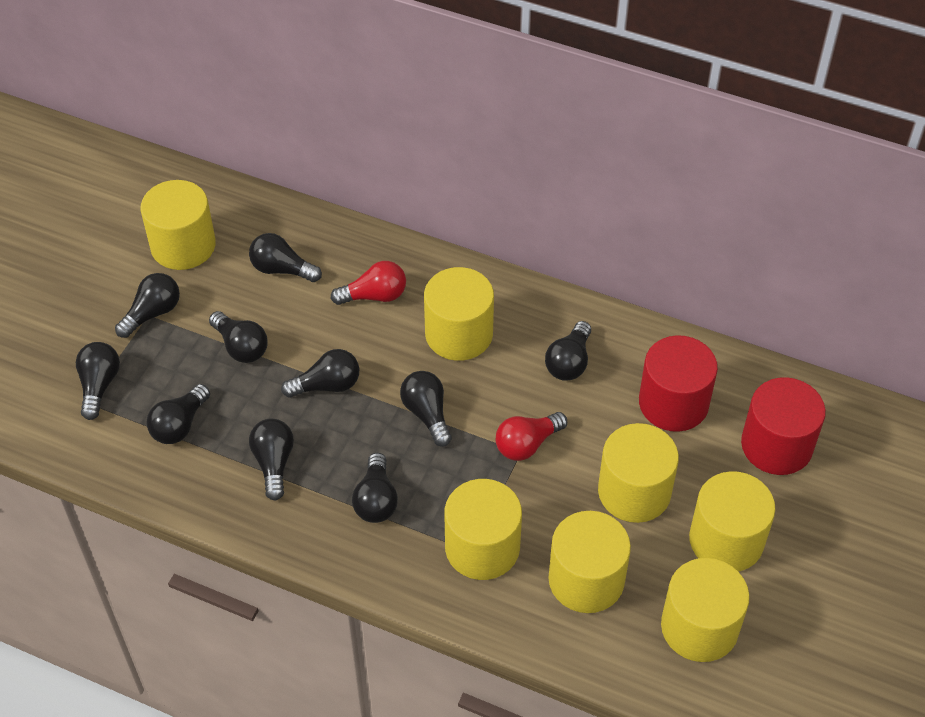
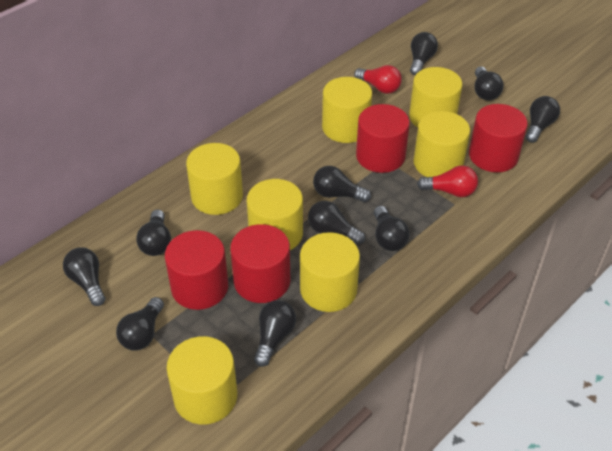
red cylinder: [639,335,718,432] [741,377,826,475] = 2 -> [165,230,228,310] [230,224,290,303] [356,104,410,173] [469,104,528,172] = 4

